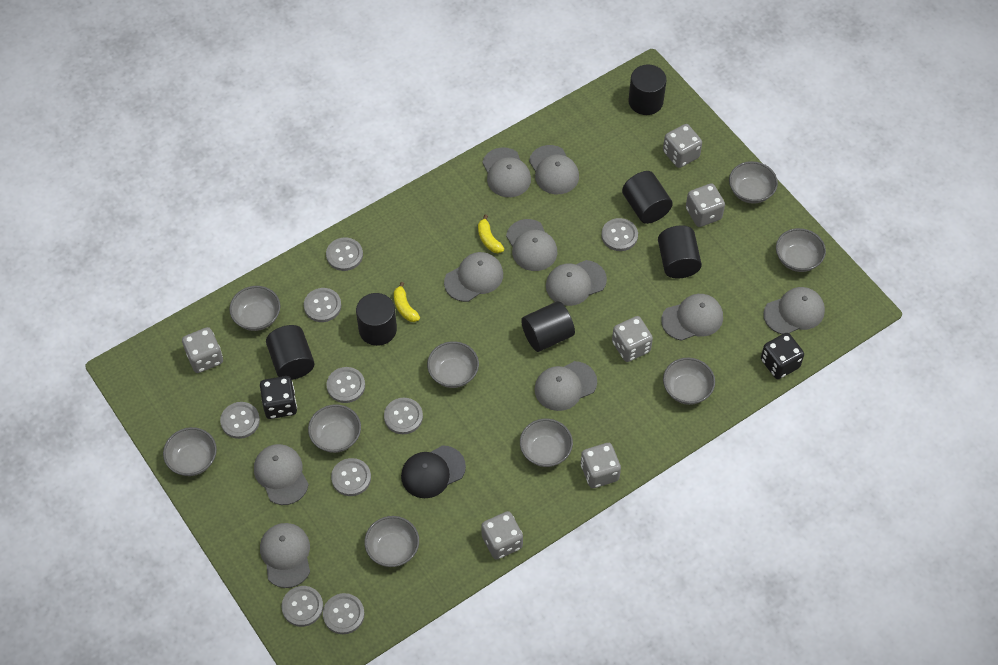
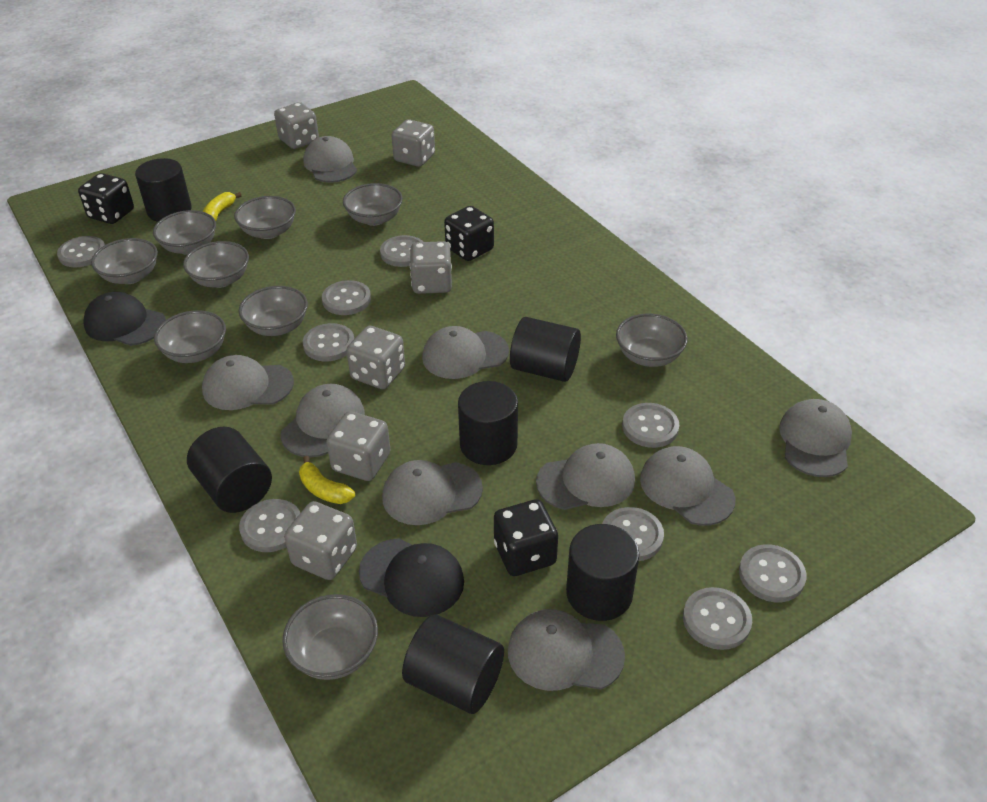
black cap: [401,445,466,498] = 1 -> [83,292,166,346] [359,538,464,617] = 2
black dice: [260,376,297,419] [761,333,804,379] = 2 -> [78,173,134,224] [444,206,494,261] [494,499,558,576] = 3
grey cap: [254,444,309,505] [260,523,310,588] [444,252,503,302] [482,147,531,197] [506,219,557,271] [529,145,579,194] [535,361,597,411] [546,260,607,306] [661,294,723,341] [763,287,825,334] = 10 -> [202,355,294,410] [281,384,365,457] [303,136,357,182] [382,460,483,525] [422,326,509,379] [508,609,625,691] [536,443,635,510] [640,446,735,526] [779,399,852,477] = 9

